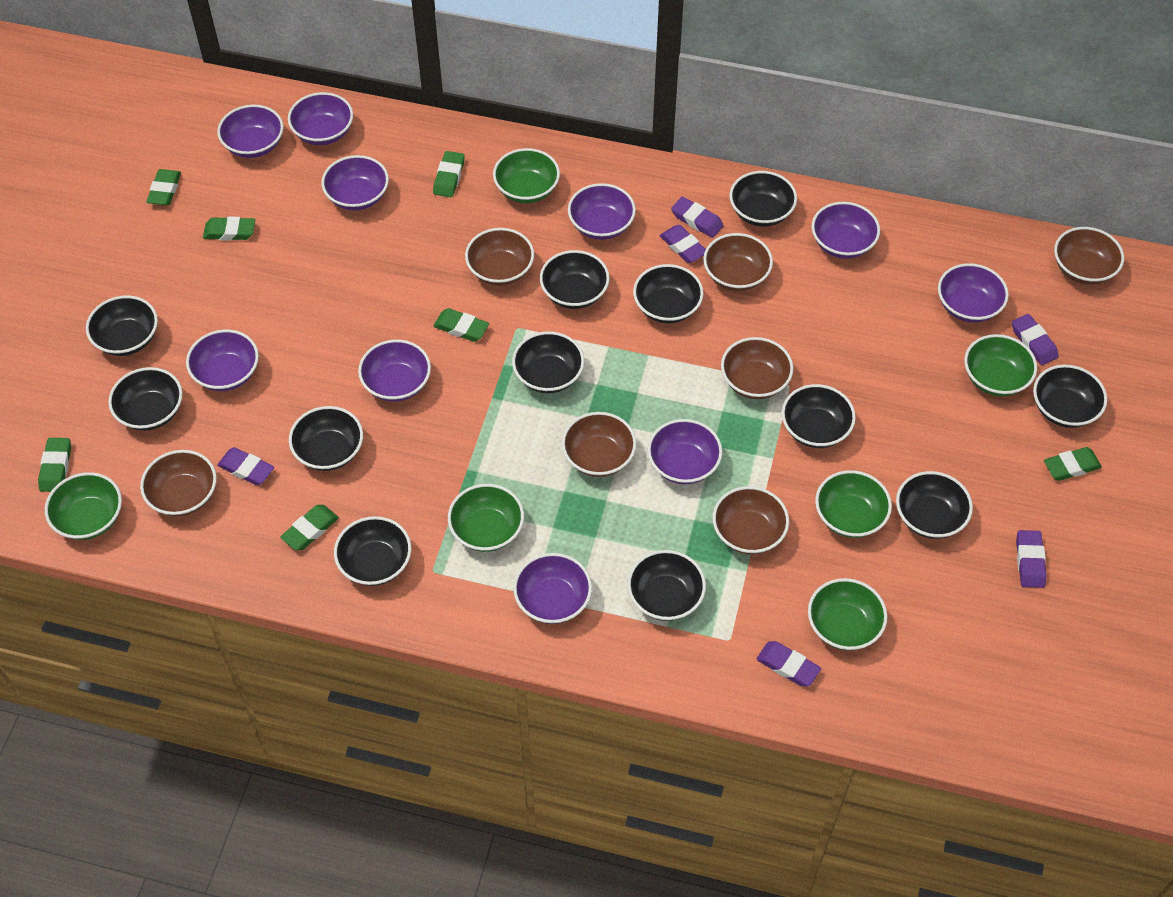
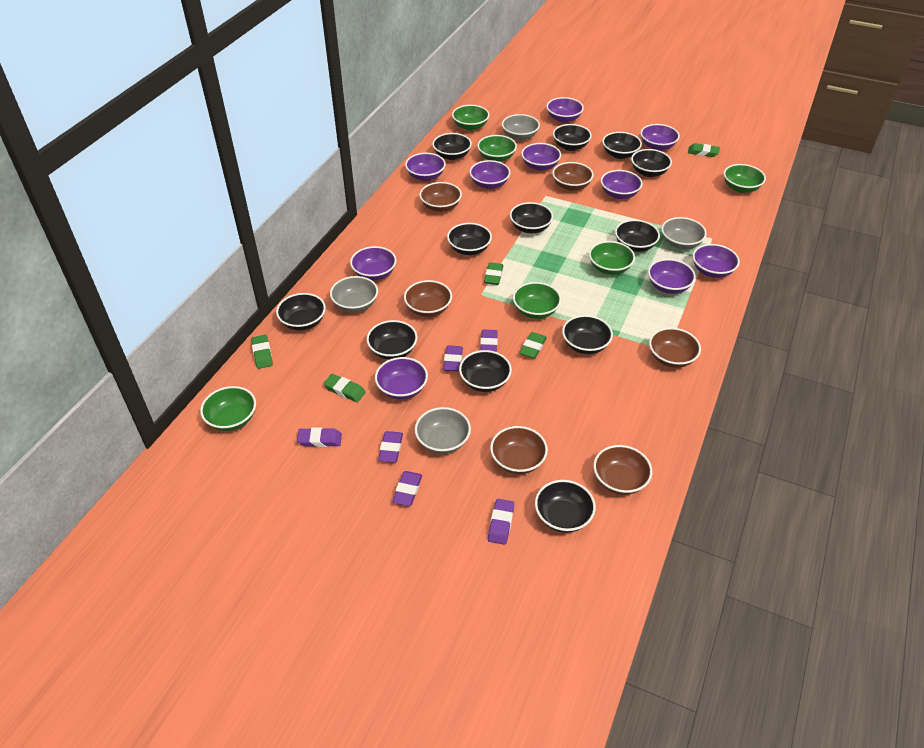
brown bowl: [140,450,217,516] [465,228,534,286] [562,412,636,477] [703,233,773,291] [713,486,789,554] [721,337,793,399] [1054,227,1124,285] = 7 -> [404,280,452,317] [419,182,462,212] [490,426,548,474] [552,162,594,191] [593,445,652,495] [649,328,701,368] = 6
green eraser: [38,438,71,492] [146,169,181,205] [203,217,255,241] [280,505,339,551] [433,151,465,197] [433,308,489,342] [1044,447,1102,481] = 7 -> [251,335,273,369] [323,374,366,402] [484,262,503,285] [519,332,547,359] [688,143,720,157] = 5
grey bowl: none = 0 -> [330,276,378,312] [415,407,471,454] [502,114,540,141] [661,217,707,249] = 4

